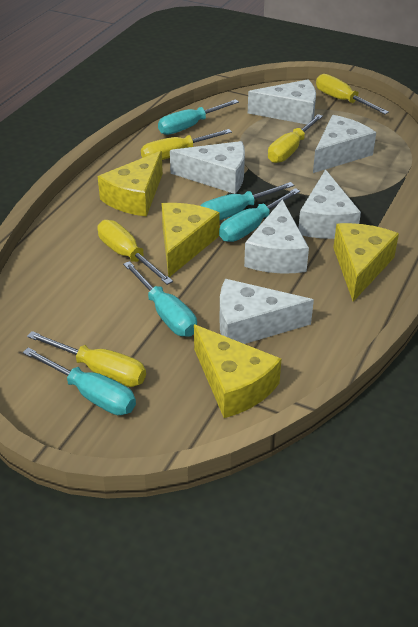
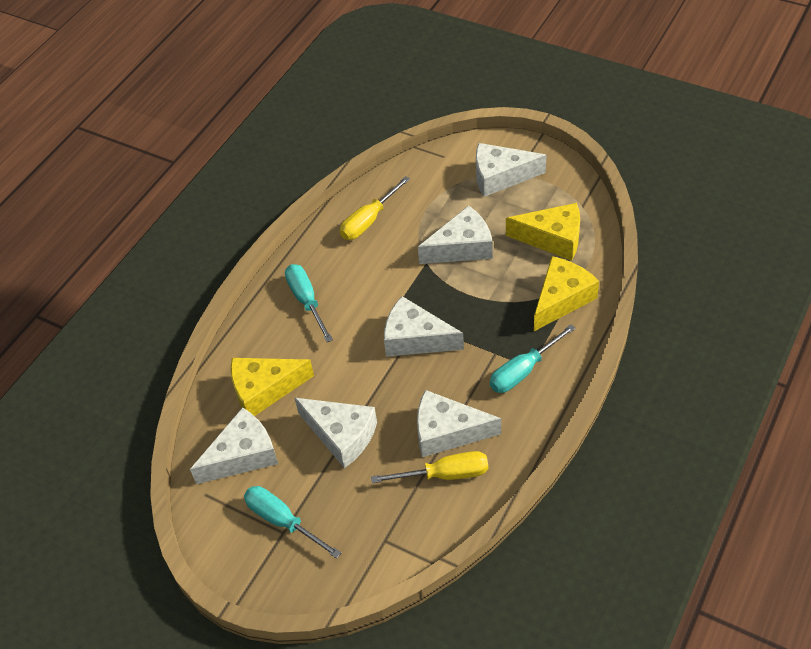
turquoise screwdriver: [23,347,136,415] [123,261,197,337] [158,99,239,135] [200,182,294,221] [219,188,300,242] = 5 -> [244,486,341,559] [285,264,333,342] [490,324,576,393] = 3
yellow cheese: [98,151,163,217] [161,203,220,277] [194,325,281,418] [333,223,399,302] = 4 -> [231,358,314,416] [506,203,580,261] [534,256,599,331] = 3
yellow screwdriver: [27,331,146,387] [97,220,173,285] [141,129,232,160] [268,114,323,163] [316,74,389,114] = 5 -> [340,176,410,240] [371,451,488,483] = 2

